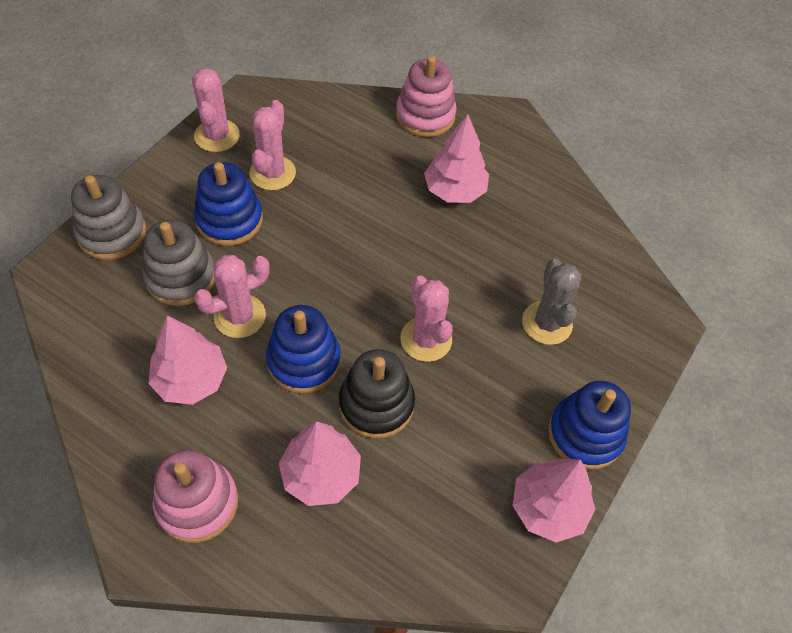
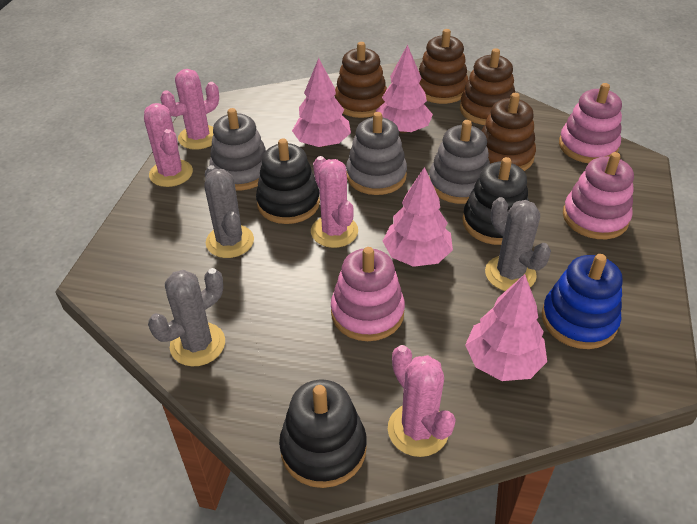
black stacking toy: [339,349,415,439] = 1 -> [256,139,320,224] [279,380,367,488] [463,157,529,245] = 3
blue stacking toy: [194,162,263,246] [266,305,341,393] [548,381,631,470] = 3 -> [542,254,623,349] = 1
brown stacking toy: none = 0 -> [334,42,387,118] [419,29,469,104] [460,48,515,125] [482,93,536,171] = 4
grey cactus: [522,259,582,345] = 1 -> [148,268,225,367] [204,165,254,258] [485,197,551,291] = 3
grey stacking toy: [71,175,146,260] [143,220,215,306] = 2 -> [209,108,266,191] [346,112,407,195] [429,120,490,204] = 3
pink stacking toy: [153,450,238,543] [396,56,457,137] = 2 -> [331,247,405,341] [559,83,622,163] [563,152,634,239] = 3

